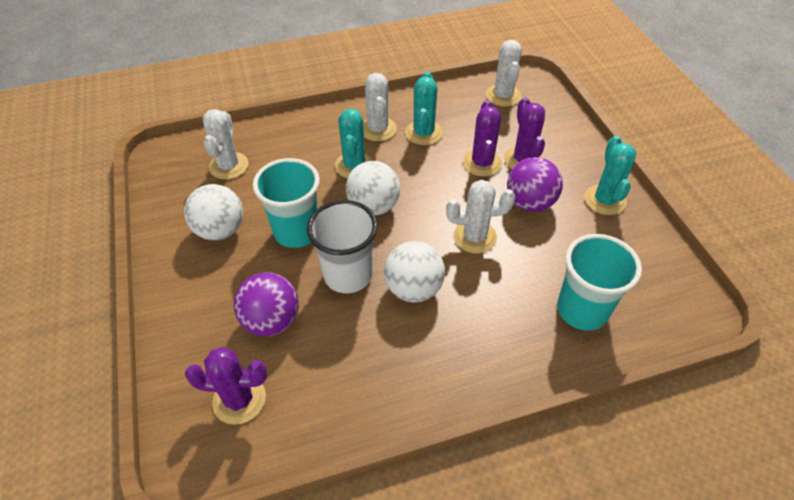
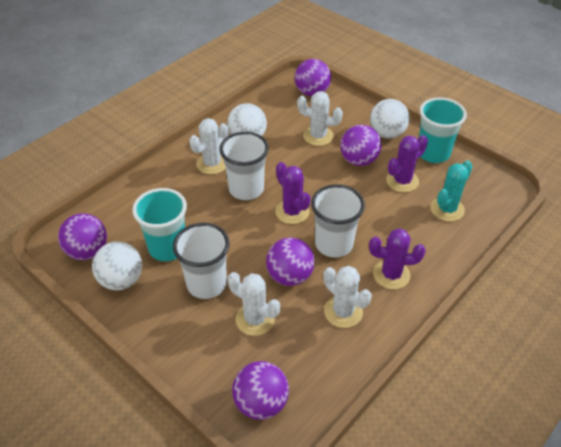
purple ball: [234,273,299,336] [507,157,563,212] = 2 -> [58,213,107,260] [232,361,289,420] [266,237,315,286] [295,59,331,96] [340,125,382,166] = 5
turquoise cactus: [335,109,373,178] [405,72,443,145] [584,135,636,215] = 3 -> [430,161,472,222] = 1
white cup: [307,200,378,293] = 1 -> [173,223,230,299] [219,132,269,200] [311,184,365,258] = 3

